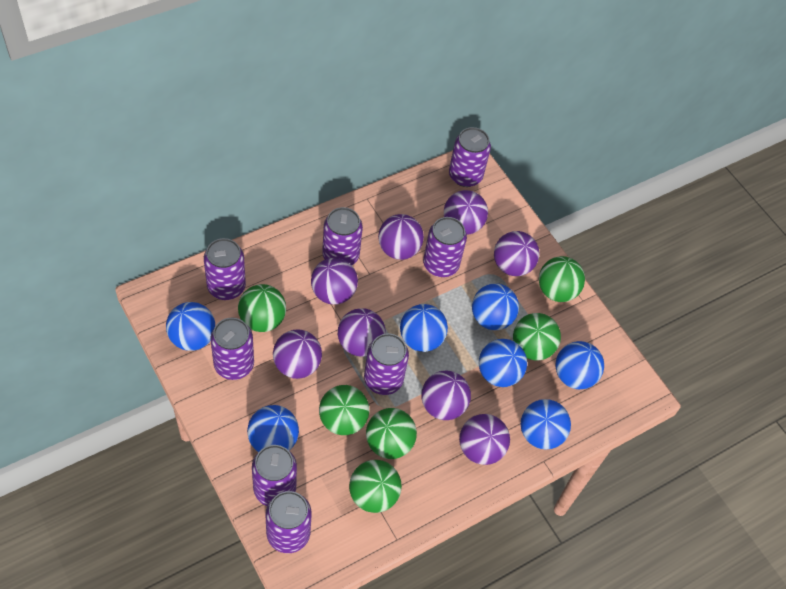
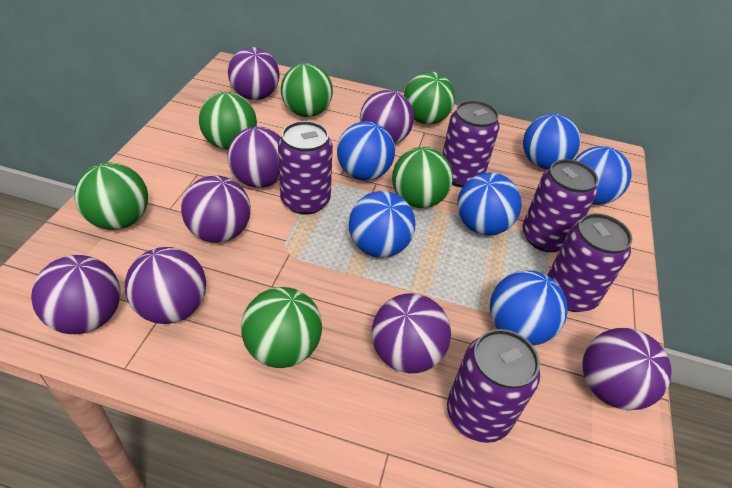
blue ball: [166,302,215,351] [247,405,299,452] [400,304,448,352] [472,284,519,330] [479,339,527,387] [521,399,571,450] [556,341,604,389] = 7 -> [337,121,395,181] [349,191,415,258] [457,172,522,236] [490,271,568,346] [523,114,581,169] [575,146,631,205] = 6
purple can: [204,238,246,300] [211,318,254,380] [252,445,297,506] [266,491,312,553] [322,207,363,265] [364,334,409,395] [423,217,467,277] [449,127,491,187] = 8 -> [278,121,333,215] [442,100,500,188] [447,329,540,443] [522,159,598,252] [547,213,632,312] = 5

